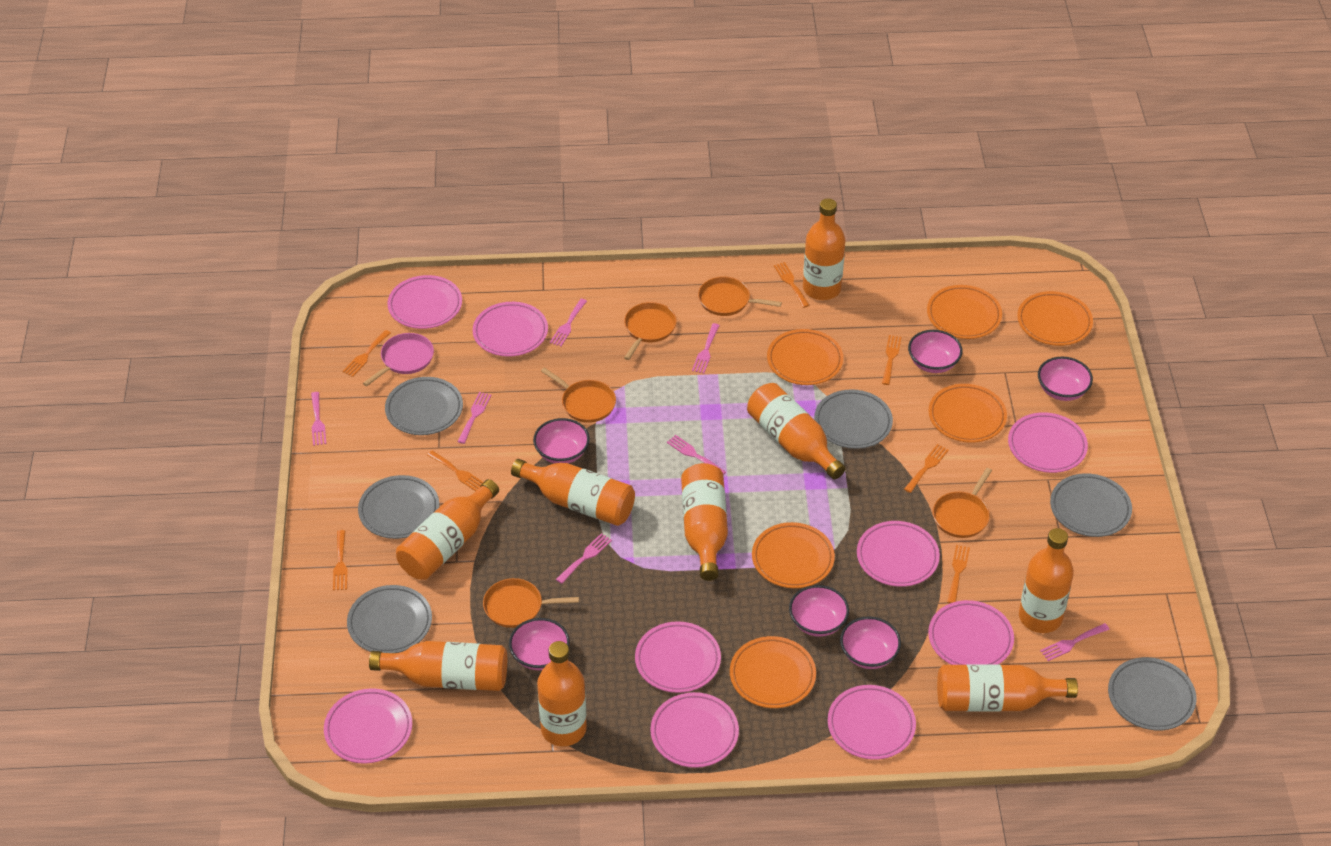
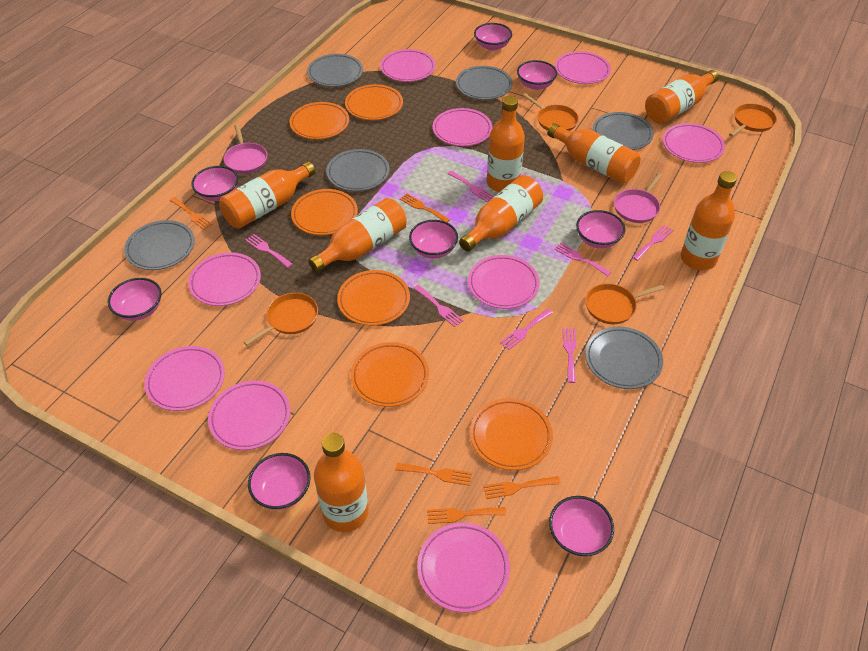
orange bottle: [369,641,507,691] [396,479,499,580] [511,459,635,526] [537,641,587,746] [681,463,728,581] [747,383,846,479] [803,199,845,300] [937,664,1078,711] [1019,528,1074,633] = 9 -> [219,162,316,229] [308,198,407,272] [314,433,369,532] [459,175,543,251] [487,96,525,192] [547,123,641,184] [645,70,719,124] [681,171,737,270] = 8
orange fork: [333,530,348,590] [343,330,391,377] [427,450,483,491] [774,262,810,308] [882,335,902,385] [904,444,949,493] [947,545,970,603] = 7 -> [169,197,213,230] [395,463,472,486] [400,194,450,223] [427,507,506,524] [483,476,561,499] = 5
orange pan: [483,578,579,628] [541,367,616,423] [624,302,677,360] [698,277,782,316] [933,468,992,538] = 5 -> [244,293,318,345] [523,93,579,131] [585,283,665,324] [729,103,777,137] = 4
pink bowl: [509,618,570,670] [533,418,590,463] [789,585,849,637] [840,616,901,669] [908,330,962,373] [1038,357,1093,401] = 6 -> [108,278,161,321] [191,166,238,201] [248,453,310,510] [409,220,458,259] [474,23,512,51] [517,60,557,90] [549,496,614,557] [576,210,625,249] = 8
pink pan: [363,333,434,386] = 1 -> [224,124,267,174] [614,173,662,223] = 2

